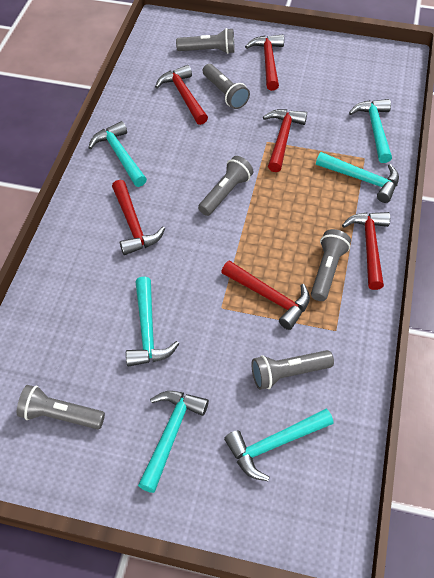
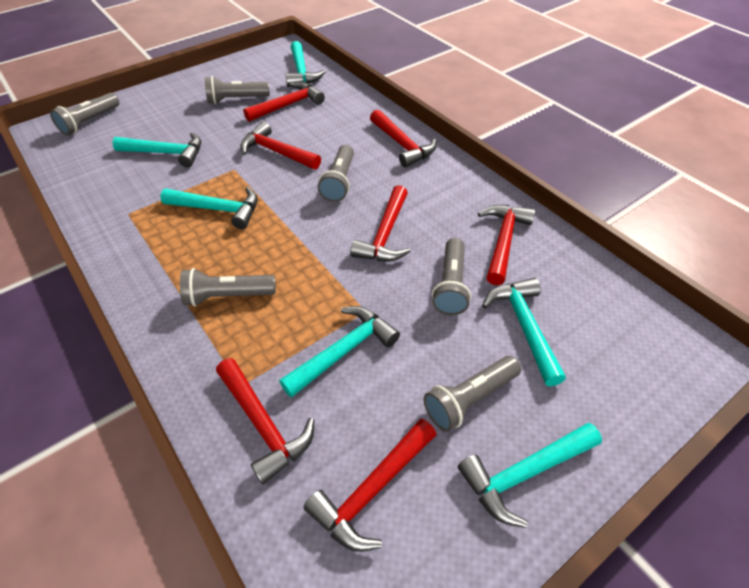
red hammer: [112,180,165,255] [155,65,208,125] [221,260,310,330] [245,34,284,91] [263,109,307,172] [342,212,390,290] = 6 -> [216,358,315,485] [240,122,321,169] [243,82,325,122] [304,419,437,552] [350,185,411,261] [370,110,437,168] [478,205,535,285] = 7

